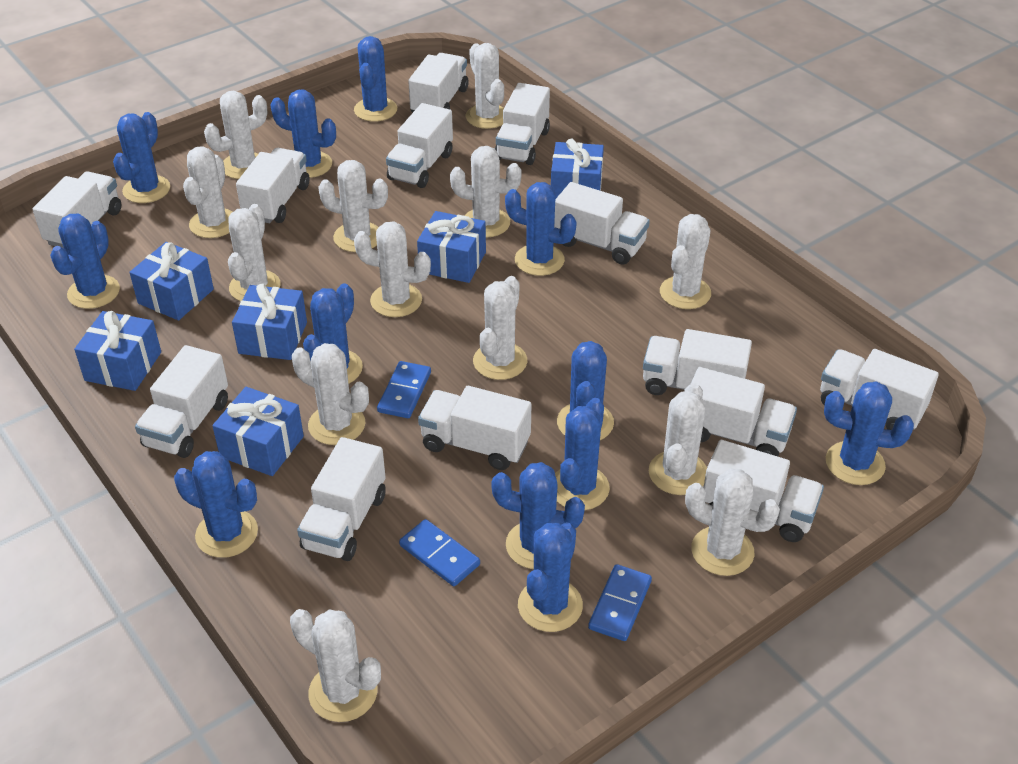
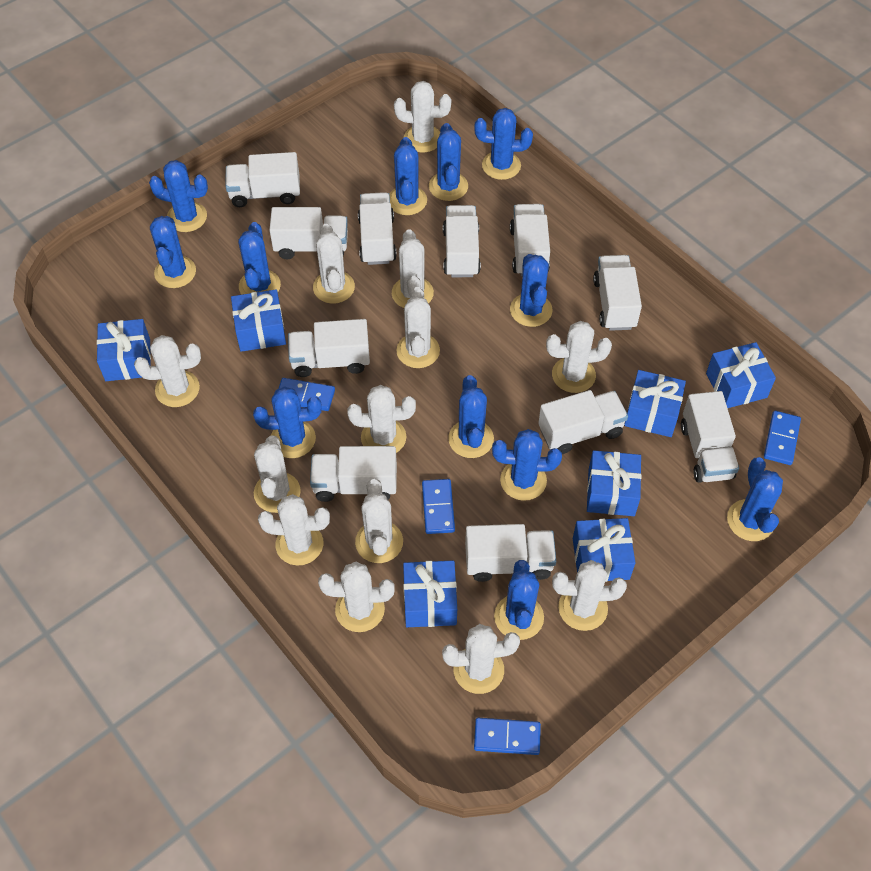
blue domino: [377,361,431,418] [399,519,480,586] [588,564,652,641] = 3 -> [278,378,335,411] [422,479,455,534] [474,718,541,755] [764,411,801,465] = 4
blue gift: [74,311,161,391] [129,242,214,320] [212,387,304,476] [232,284,307,360] [417,211,486,283] [551,139,604,199] = 6 -> [97,319,151,381] [231,289,286,352] [403,561,457,627] [573,518,635,582] [587,450,642,516] [624,370,686,437] [706,342,776,408] = 7
white truck: [33,172,121,248] [135,345,228,458] [236,148,310,223] [297,437,386,561] [386,103,453,188] [408,53,469,112] [418,386,531,470] [495,83,550,165] [554,182,650,265] [643,329,752,395] [691,367,797,456] [704,440,824,542] [820,349,939,430] = 13 -> [226,152,300,207] [269,207,348,260] [288,319,370,377] [310,446,397,502] [358,192,397,265] [443,205,481,277] [465,524,556,582] [510,204,550,276] [538,390,628,454] [593,255,642,331] [681,391,739,483] = 11

